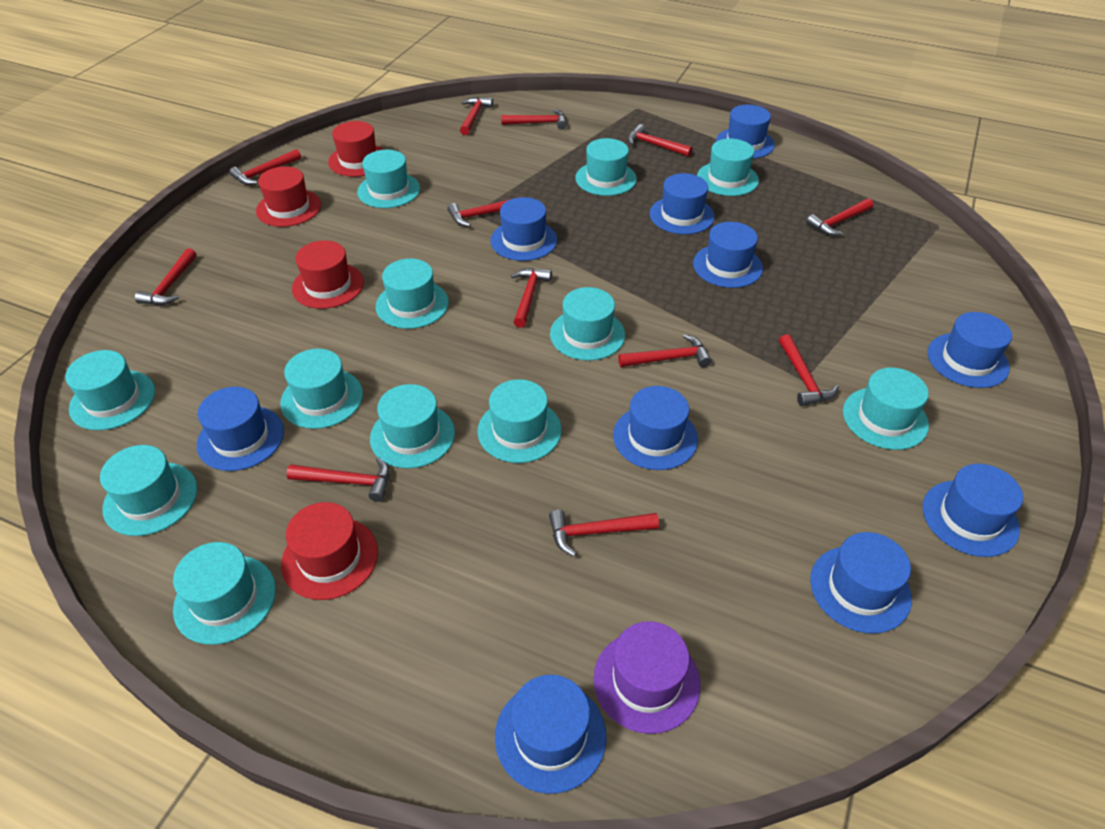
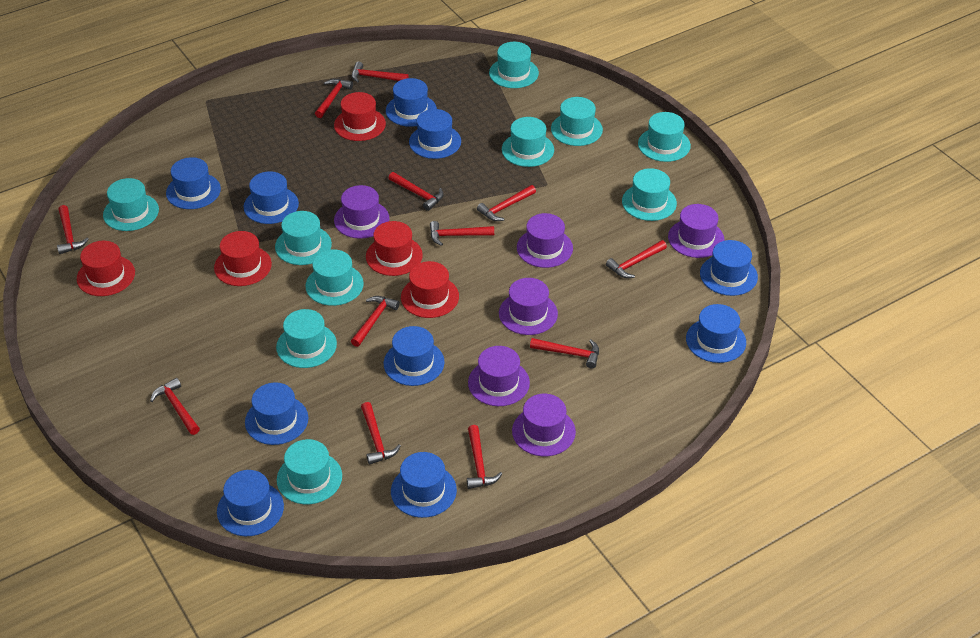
purple hat: [593,621,701,734] = 1 -> [334,185,389,239] [468,346,530,406] [499,278,558,335] [512,394,576,456] [517,213,573,268] [668,204,724,258] = 6
red hat: [256,166,321,227] [281,502,378,600] [292,240,364,309] [328,121,384,177] = 4 -> [77,241,135,296] [214,231,272,286] [334,92,386,141] [366,221,423,276] [401,261,459,318] = 5
turquoise hat: [65,350,155,430] [100,445,198,536] [173,542,276,645] [280,349,363,429] [357,150,420,208] [370,384,455,468] [376,258,449,329] [477,379,562,463] [550,287,625,361] [575,138,637,196] [697,139,759,196] [843,368,929,450] = 12 -> [103,178,159,231] [275,211,332,265] [276,309,337,368] [277,439,342,504] [305,249,364,306] [489,42,539,88] [502,117,554,167] [551,97,603,146] [622,168,677,221] [638,112,691,162] = 10

